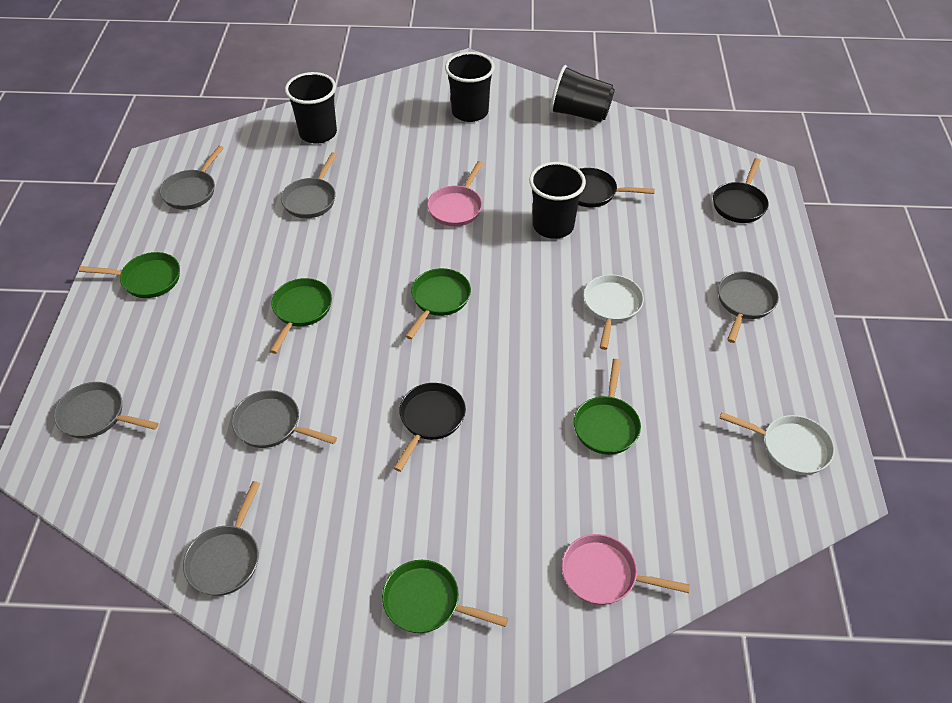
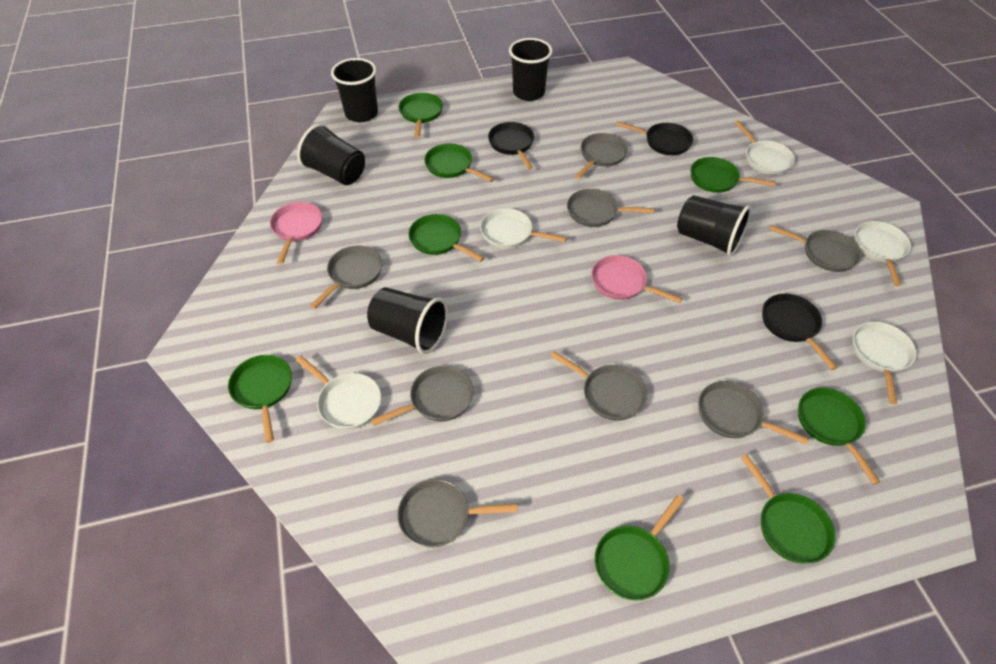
black cup: [285,72,337,144] [445,52,495,122] [529,162,586,239] [550,65,615,122] = 4 -> [297,124,365,185] [331,58,378,122] [367,287,448,354] [509,38,552,101] [677,195,751,256] = 5
green pan: [79,252,180,298] [270,278,332,354] [382,560,508,633] [405,268,471,339] [574,359,641,455] = 5 -> [228,355,292,443] [399,93,443,138] [409,214,484,262] [424,144,494,182] [595,495,685,601] [690,157,776,193] [740,454,835,563] [798,388,880,485] = 8
grey pan: [54,382,159,439] [160,146,224,210] [183,481,260,596] [232,390,337,448] [281,152,337,218] [718,271,779,343] = 6 -> [310,245,382,309] [371,366,473,426] [397,479,518,548] [551,351,647,420] [567,189,654,227] [576,133,628,178] [698,381,809,445] [769,225,862,272] = 8
white pan: [584,274,644,350] [720,412,835,475] = 2 -> [296,356,381,430] [480,208,567,248] [734,120,795,175] [852,321,916,405] [854,221,911,286] = 5

